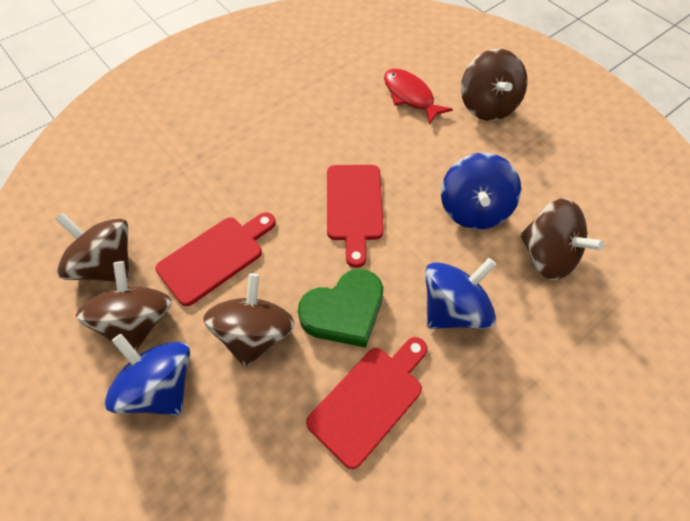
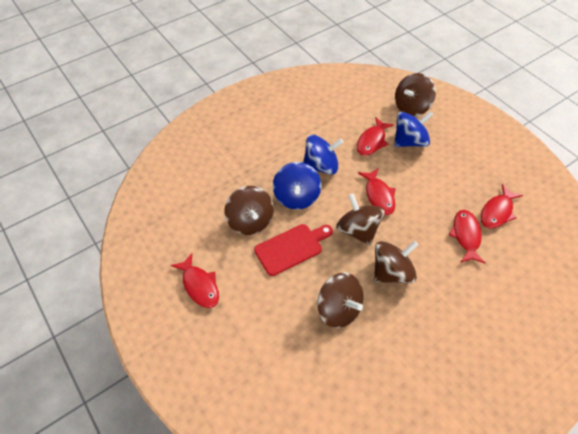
green heart: [298,269,383,348] = 1 -> none = 0
red cutting board: [155,212,276,306] [306,337,427,469] [327,165,384,268] = 3 -> [254,224,333,276] = 1
red fish: [384,69,453,125] = 1 -> [171,253,219,308] [357,117,394,156] [358,169,396,215] [449,210,485,263] [481,184,523,228] = 5

